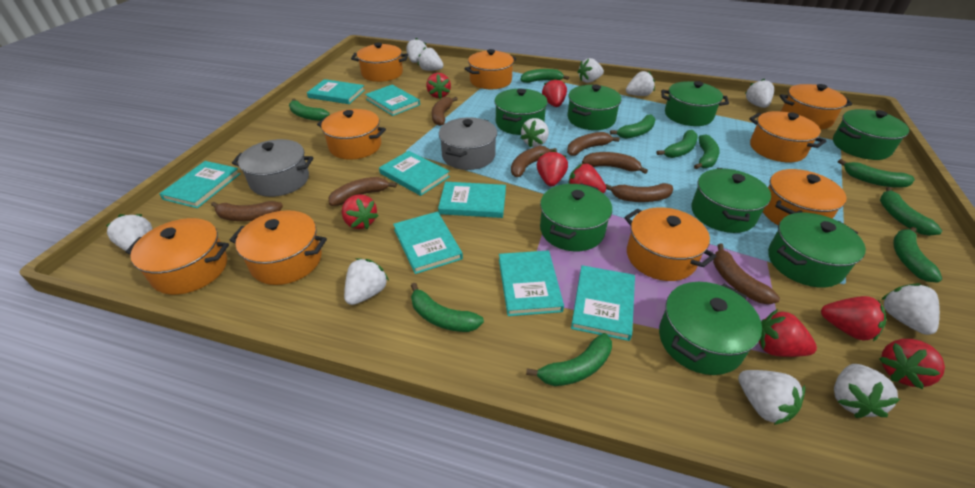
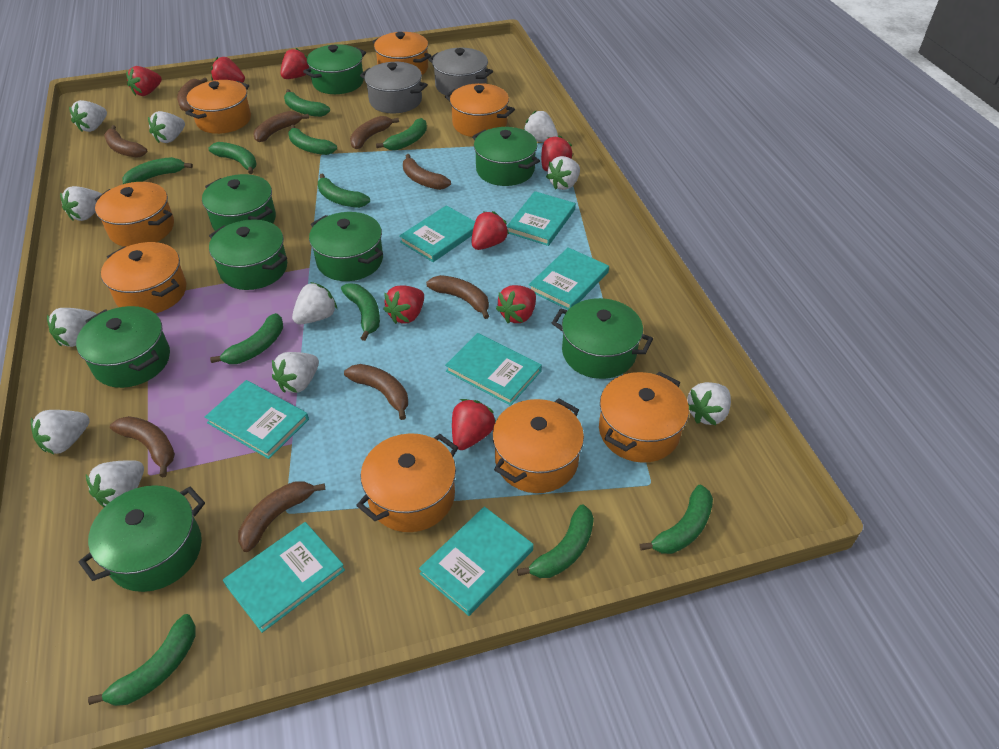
brown banana: [211,201,283,221] [329,177,397,206] [432,97,458,126] [511,146,557,177] [567,132,620,156] [582,152,648,174] [605,183,673,202] [713,243,780,304] = 8 -> [104,125,147,158] [110,416,175,477] [177,77,207,111] [238,481,325,552] [254,111,309,142] [344,364,408,420] [350,116,399,149] [403,154,451,190] [426,275,489,319] = 9
green banana: [289,99,330,121] [411,283,484,332] [521,69,569,83] [526,333,612,386] [610,115,656,139] [657,130,698,158] [694,135,720,169] [838,159,915,188] [880,187,942,236] [893,227,942,283] = 10 -> [88,614,195,706] [122,157,193,184] [208,142,256,174] [210,313,283,364] [284,89,330,117] [289,125,337,155] [318,173,370,208] [341,283,380,341] [376,118,427,151] [517,504,594,578] [640,485,713,554] = 11
orange pot: [125,218,229,295] [230,210,327,285] [317,109,386,160] [351,42,408,82] [465,49,516,89] [624,207,716,281] [749,111,827,162] [763,169,847,226] [780,84,852,130] = 9 -> [95,182,174,247] [101,242,186,313] [185,80,251,134] [356,434,458,532] [372,32,431,75] [445,83,515,137] [492,398,584,493] [599,371,689,463] = 8
turquoise book: [159,161,240,208] [307,79,365,104] [365,85,420,116] [379,151,450,196] [393,212,463,274] [438,182,506,218] [499,250,564,316] [571,265,635,341] = 8 -> [205,380,309,459] [223,522,345,633] [399,205,475,262] [419,507,534,616] [445,333,542,406] [507,191,576,246] [529,247,609,310] = 7

